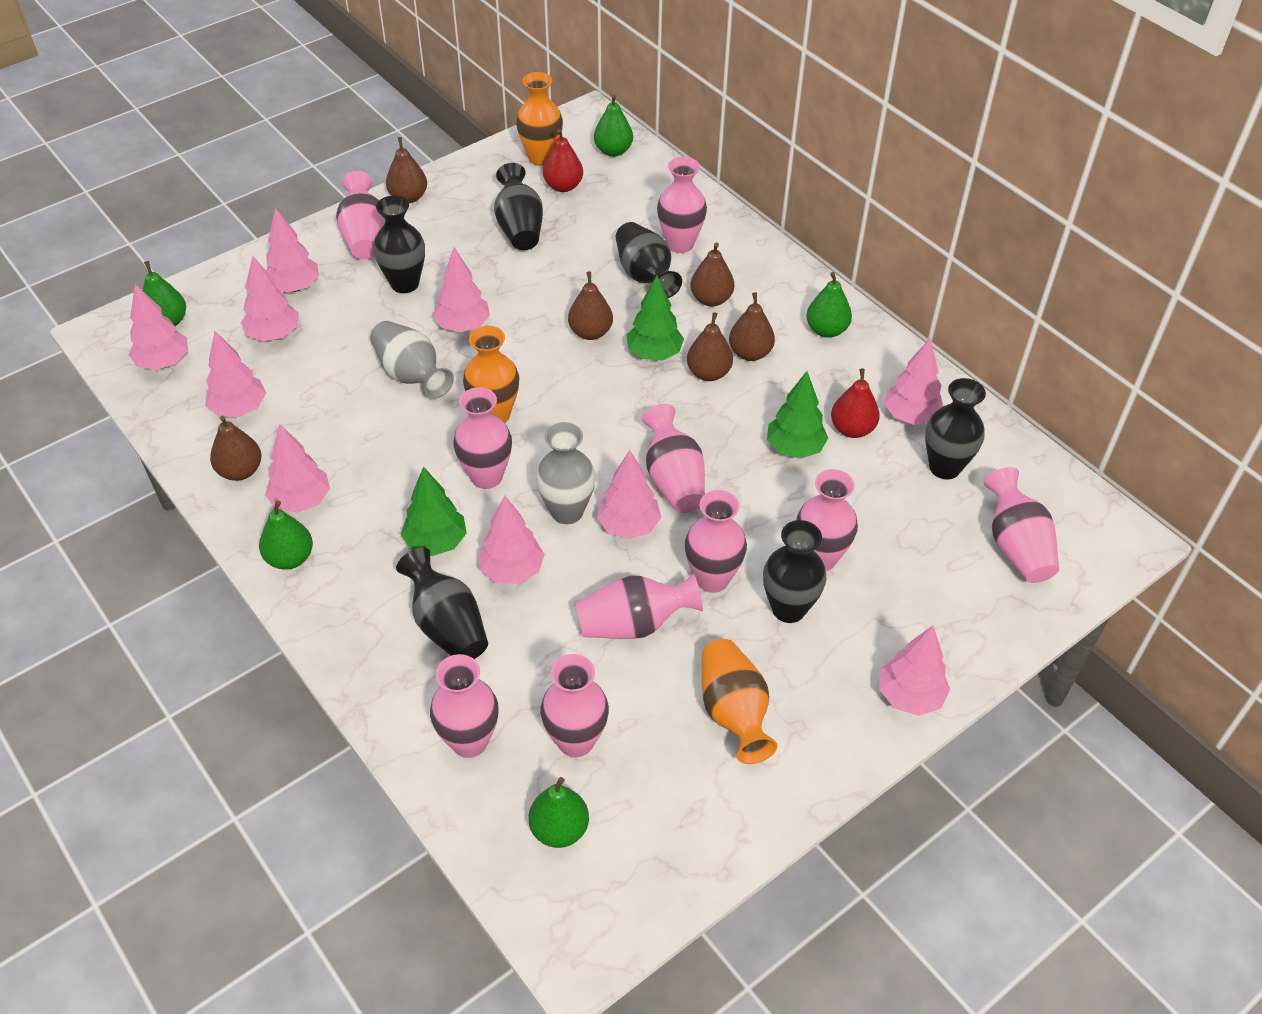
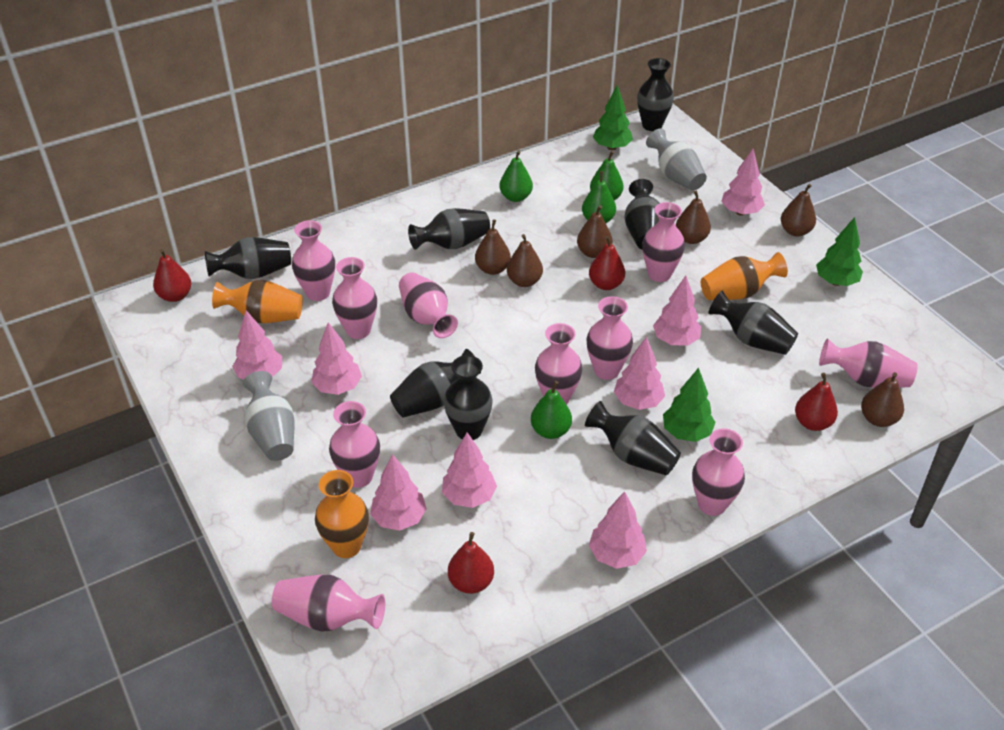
black vase: [373,196,425,293] [396,547,488,659] [494,163,543,250] [616,222,682,298] [763,520,827,623] [925,378,986,479] = 6 -> [205,237,291,279] [390,349,481,418] [408,208,490,250] [444,355,493,440] [585,401,681,475] [624,179,660,250] [637,58,674,131] [708,290,798,355] = 8
green pear: [142,261,186,326] [259,500,313,570] [529,777,589,848] [594,94,633,157] [806,272,852,338] = 5 -> [499,150,533,202] [531,381,572,439] [582,171,616,223] [590,151,624,201] = 4
pink tree: [129,284,188,370] [205,331,266,417] [241,256,299,341] [265,424,330,513] [266,208,319,293] [433,248,490,332] [479,496,545,584] [597,450,661,539] [879,626,950,716] [884,339,943,425] = 10 -> [232,310,282,379] [311,322,362,395] [370,454,427,531] [442,432,497,508] [589,491,647,569] [614,336,665,410] [653,276,701,345] [721,149,765,216] = 8
red pear: [543,129,583,192] [831,368,880,438] = 2 -> [153,249,191,302] [448,532,494,594] [589,236,625,290] [795,373,838,431] = 4

